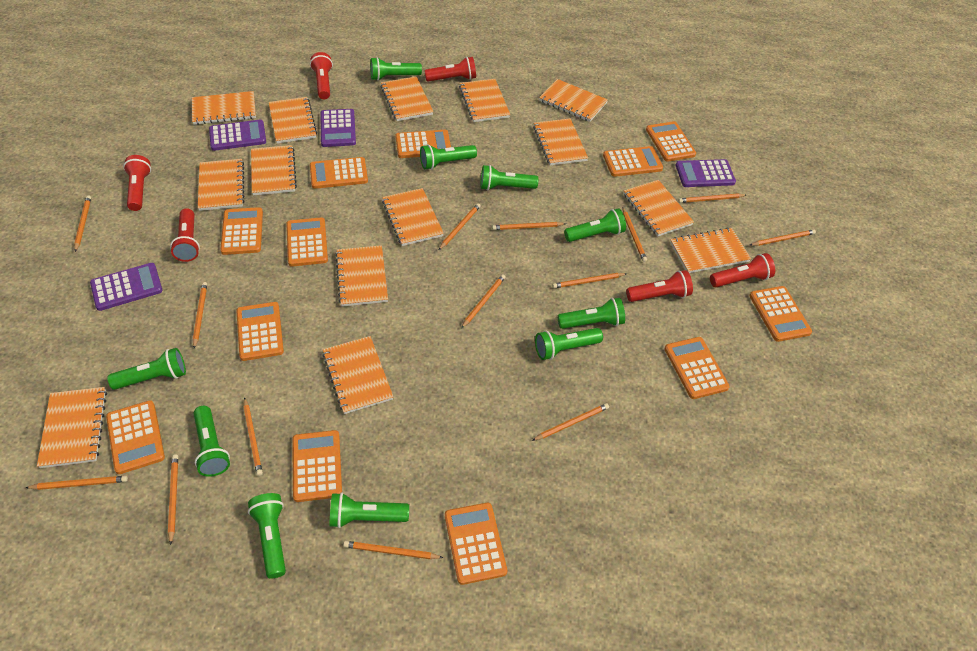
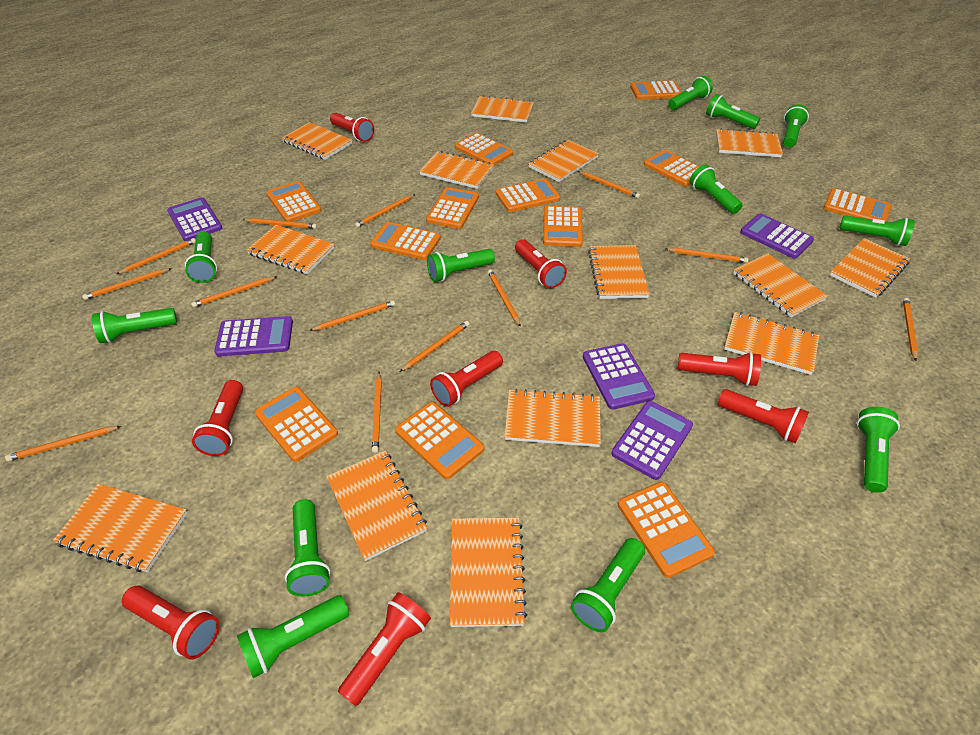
green flashlight: [107,348,186,390] [193,406,230,477] [248,493,286,579] [330,492,409,528] [370,57,422,81] [420,144,477,170] [481,165,539,190] [535,328,603,360] [558,298,625,329] [564,208,626,242] = 10 -> [92,308,177,343] [185,232,217,283] [237,595,349,678] [285,499,331,597] [427,249,495,282] [571,538,645,632] [668,76,713,110] [690,164,743,214] [706,94,760,129] [783,104,809,148] [839,215,915,246] [857,407,900,493] = 12
orange pencil: [25,476,128,490] [74,196,91,252] [168,454,178,545] [193,282,207,348] [243,397,263,476] [343,541,443,559] [439,203,481,250] [461,274,505,328] [492,222,566,230] [532,403,609,441] [552,273,627,288] [622,207,647,262] [678,193,746,203] [750,229,816,246] = 14 -> [5,426,121,462] [82,268,172,300] [116,238,196,274] [191,276,278,308] [243,218,317,229] [309,300,395,331] [355,194,415,228] [372,372,382,453] [399,321,469,372] [488,269,521,327] [578,171,640,198] [665,248,748,263] [903,298,918,361] = 13
purple calculator: [90,263,162,311] [209,120,266,151] [320,109,356,147] [676,159,736,187] = 4 -> [167,197,222,241] [214,316,293,357] [583,343,655,410] [611,401,693,480] [740,214,814,259] = 5
red flashlight: [123,155,151,211] [170,208,200,262] [310,52,333,99] [424,57,476,82] [626,270,693,302] [710,253,775,287] = 6 -> [122,586,220,660] [192,380,243,456] [330,112,374,142] [338,592,431,706] [430,351,503,407] [515,239,567,288] [678,352,761,386] [718,389,809,444] = 8

